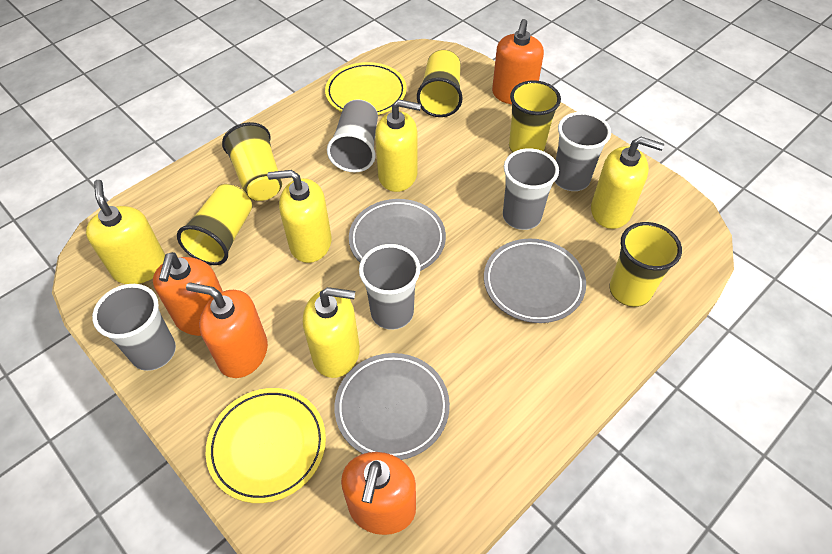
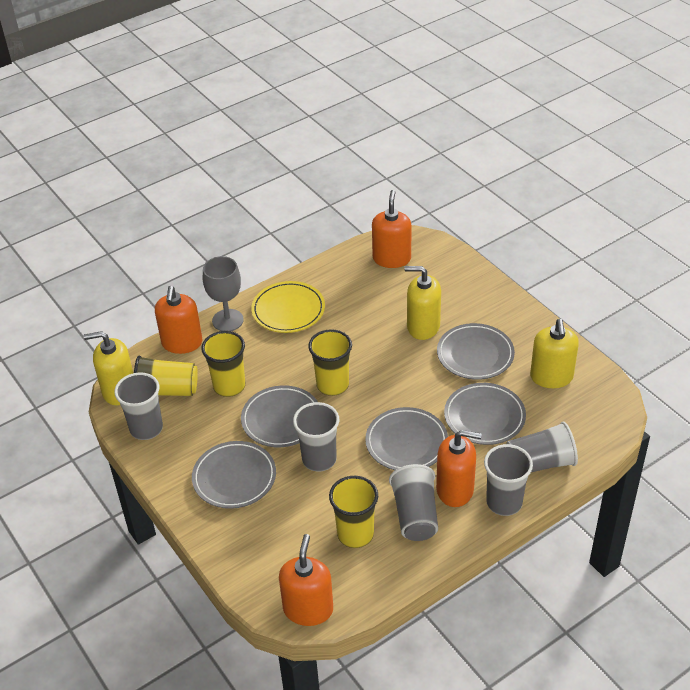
grey goblet: none = 0 -> [203,256,244,331] = 1
grey plate: [334,353,450,460] [349,199,446,271] [484,239,586,323] = 3 -> [192,441,276,509] [241,385,318,447] [365,407,448,470] [437,323,515,380] [444,383,526,445] = 5
yellow cup: [177,184,253,265] [222,122,282,201] [417,50,463,117] [509,80,561,152] [609,222,682,307] = 5 -> [134,355,198,396] [201,331,245,397] [308,329,352,396] [329,476,378,548] = 4
yellow plate: [206,388,326,503] [325,62,407,115] = 2 -> [251,281,325,333] = 1
yellow soap dispenser: [86,180,165,284] [267,170,332,263] [303,287,360,378] [375,99,421,192] [591,137,664,229] = 5 -> [84,331,133,405] [404,266,441,340] [530,319,579,388] = 3

